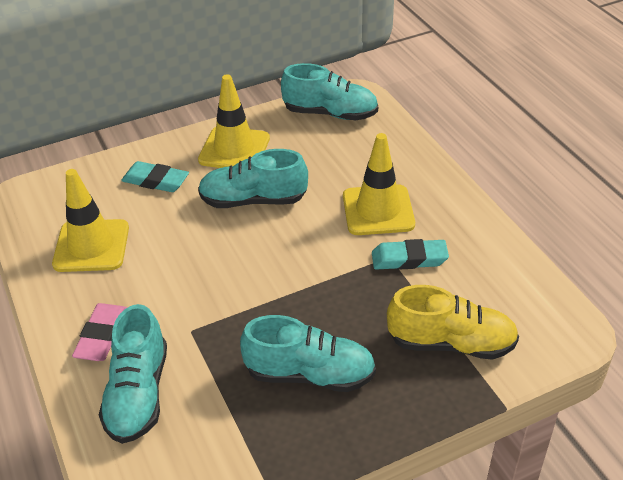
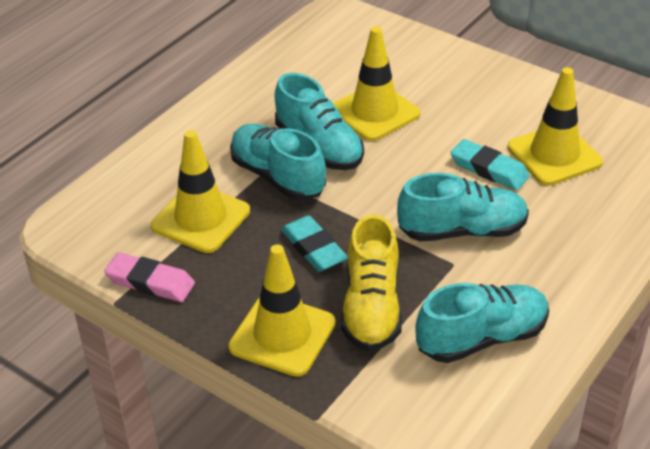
yellow traffic cone: [52,169,129,272] [198,74,270,168] [343,133,415,235] = 3 -> [151,130,250,253] [228,244,336,377] [333,27,420,141] [507,67,603,186] = 4

